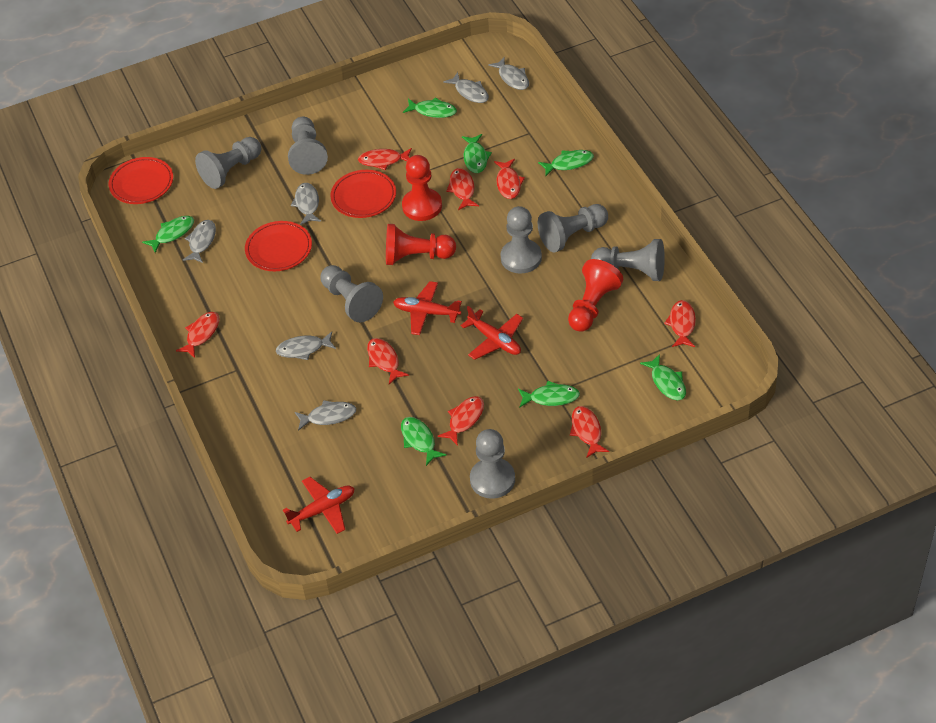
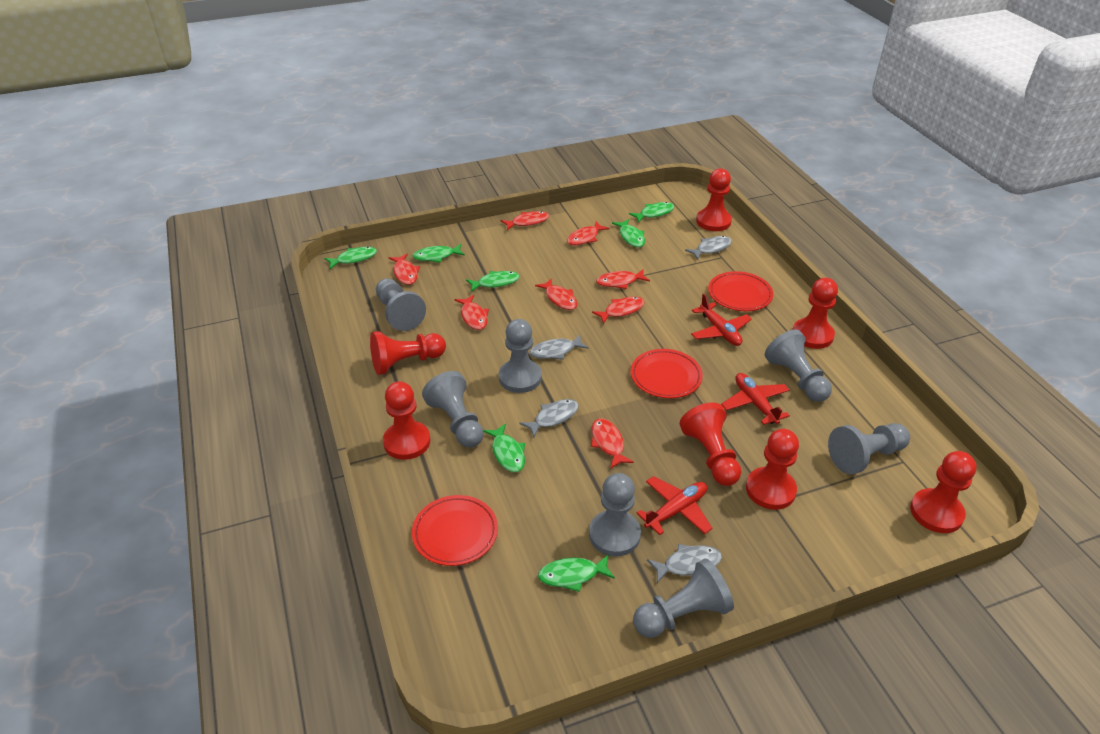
grey fish: [183,220,216,263] [276,332,336,360] [291,183,321,225] [295,400,356,431] [443,72,489,103] [488,57,529,90] = 6 -> [520,399,578,437] [530,335,589,360] [647,544,722,583] [685,236,732,260] = 4
red pawn: [386,224,456,265] [402,155,442,221] [568,259,623,332] = 3 -> [370,331,446,375] [383,382,430,460] [680,403,741,486] [696,168,732,231] [746,429,799,510] [792,278,838,349] [910,451,977,533] = 7

